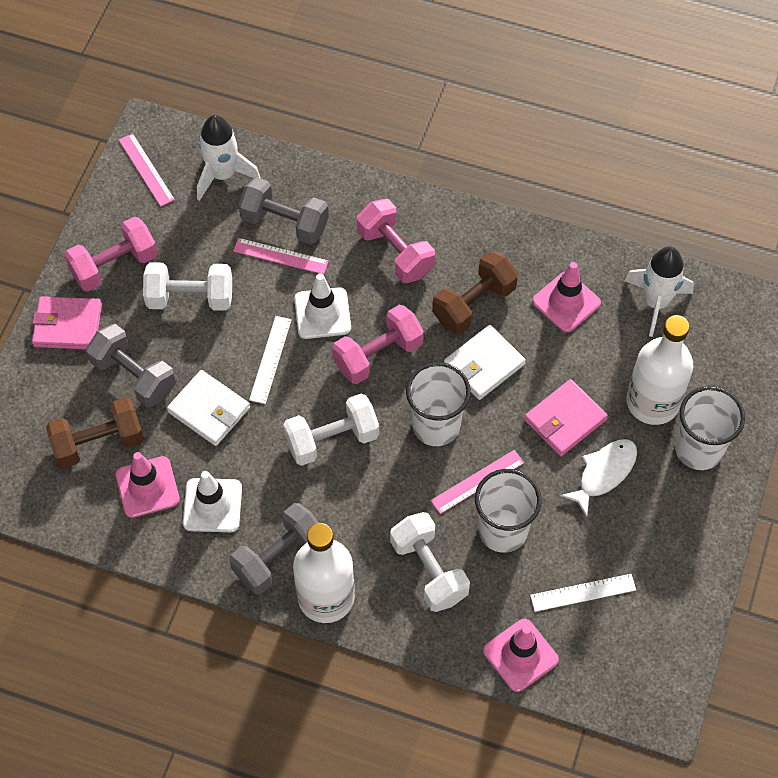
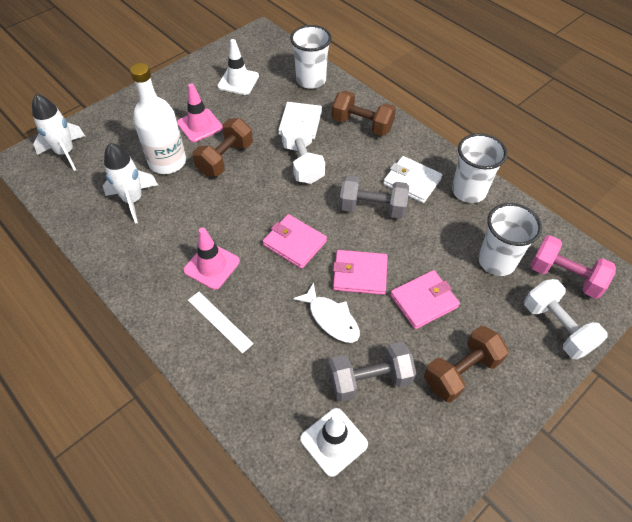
brown dumbbell: [46,397,144,468] [432,251,518,334] = 2 -> [192,118,253,176] [332,90,396,136] [424,326,508,403] = 3
grey dumbbell: [86,324,176,408] [229,503,319,595] [238,177,329,245] = 3 -> [328,342,416,402] [339,175,409,219] = 2
pink dumbbell: [64,217,158,292] [332,305,424,384] [357,199,435,283] = 3 -> [530,235,616,299] = 1
pink ruler: [119,133,175,207] [233,238,329,275] [431,450,524,514] = 3 -> none = 0
pink traffic cone: [116,452,180,518] [483,619,559,692] [532,262,601,333] = 3 -> [177,83,223,142] [183,227,240,290] = 2
pink wallet: [32,296,102,349] [524,379,608,456] = 2 -> [263,214,327,269] [333,250,387,295] [390,270,460,329] = 3
white bottle: [293,523,355,623] [627,315,693,425] = 2 -> [130,63,186,174] = 1
white dumbbell: [143,262,232,311] [283,394,379,466] [390,512,470,612] = 3 -> [281,120,325,184] [524,279,607,359] = 2
white ruler: [249,316,292,404] [530,574,636,612] = 2 -> [188,292,254,353] = 1

